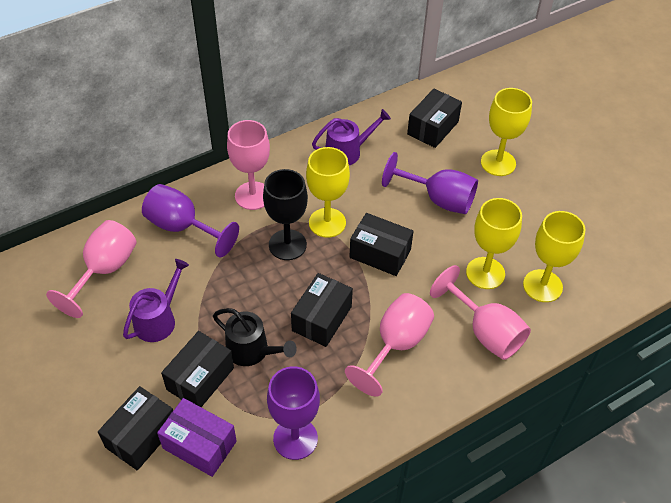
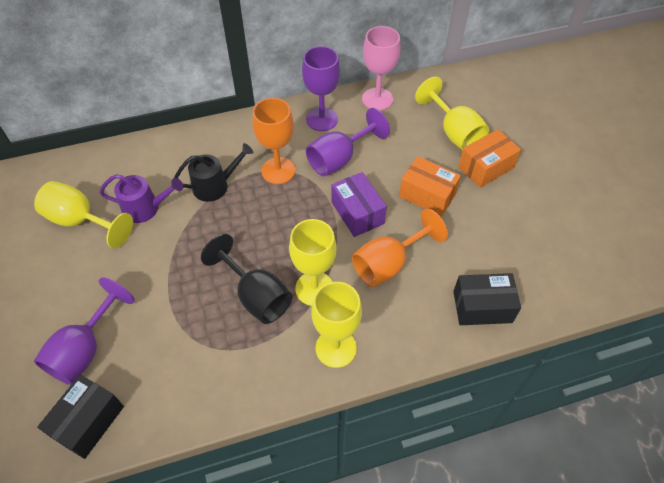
black box: [98,386,173,471] [161,331,234,407] [291,273,353,347] [349,213,414,276] [407,89,462,148] = 5 -> [37,375,124,459] [453,273,521,325] = 2
orange box: none = 0 -> [399,156,461,216] [458,129,521,188] = 2
orange goblet: none = 0 -> [252,98,295,184] [352,208,448,287] = 2
pink goblet: [46,220,136,318] [227,120,270,210] [345,293,434,397] [430,265,531,360] = 4 -> [362,26,401,110] = 1
purple watering can: [123,259,189,342] [312,109,391,165] = 2 -> [99,174,183,223] = 1

